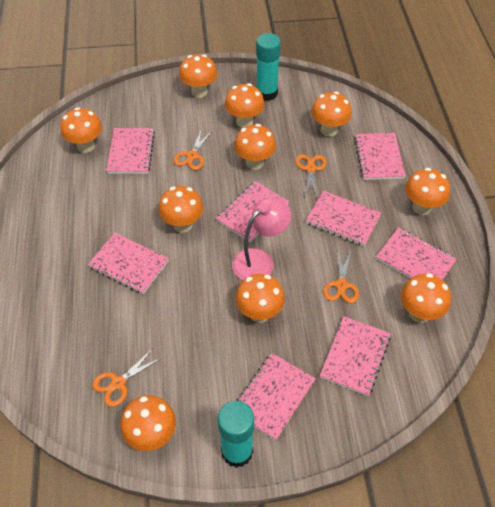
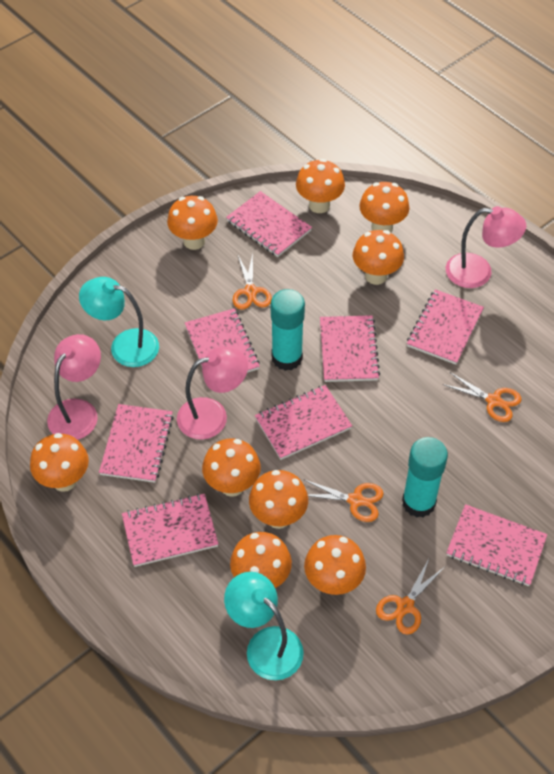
orange mushroom: [61,107,102,153] [120,395,176,451] [158,186,203,233] [179,55,217,98] [225,83,265,128] [234,124,276,170] [235,274,285,323] [311,92,352,137] [401,273,451,323] [405,168,450,215] = 10 -> [30,433,89,492] [167,196,218,250] [202,438,261,497] [230,532,292,588] [249,470,308,529] [296,159,345,213] [304,535,366,595] [353,230,404,285] [359,182,409,233] = 9
pink lamp: [232,197,291,280] = 1 -> [47,334,101,440] [177,347,248,440] [446,206,526,288] = 3
turquoise lamp: none = 0 -> [79,277,159,367] [224,572,304,680] = 2

